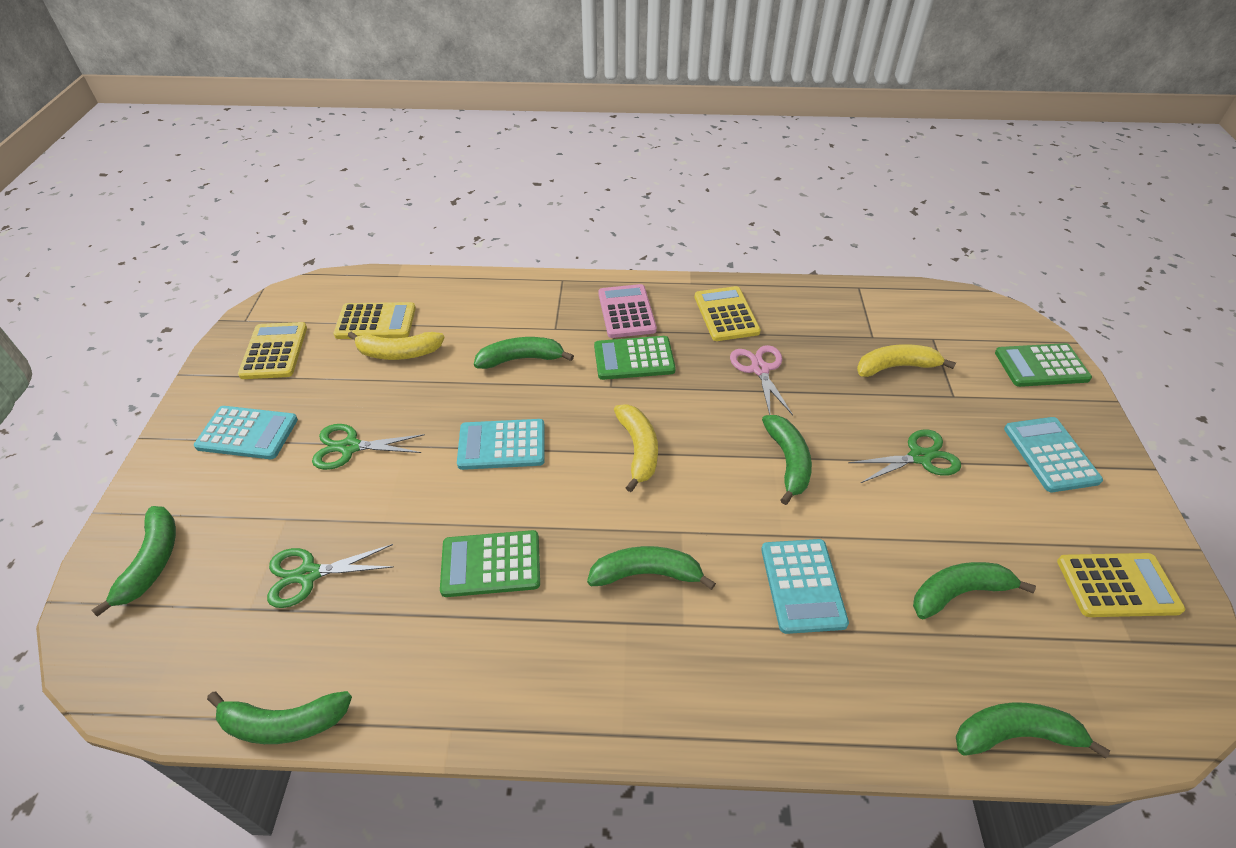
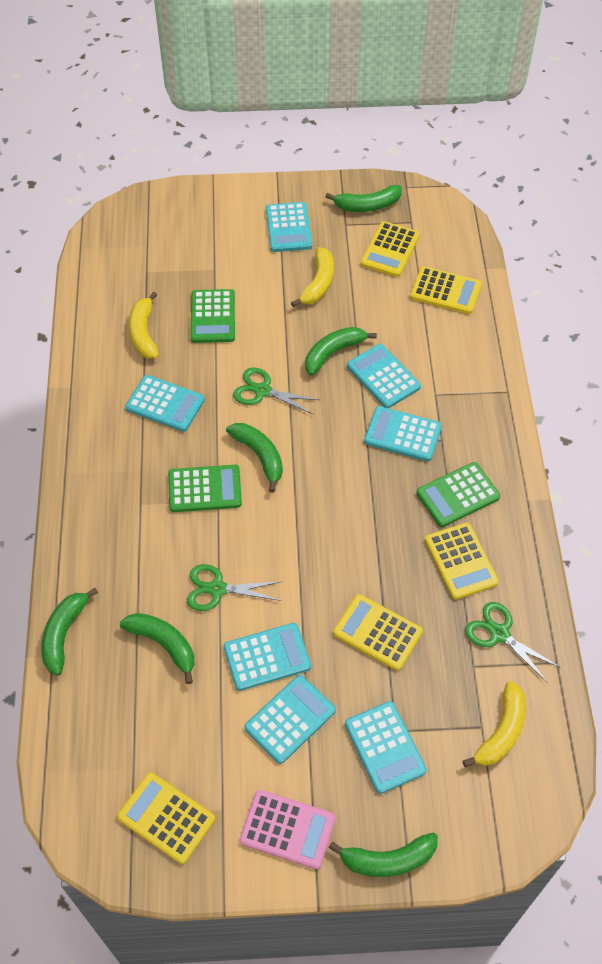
green banana: [92,506,176,617] [207,691,352,744] [474,337,574,369] [587,546,716,590] [762,415,812,505] [913,562,1036,619] [956,703,1110,758] = 7 -> [41,588,98,676] [120,613,194,684] [226,423,283,493] [305,327,377,375] [326,185,402,212] [329,833,438,877] = 6
pink scissors: [730,345,793,415] = 1 -> none = 0
turquoise calculator: [194,406,298,459] [457,419,545,470] [761,539,849,634] [1004,417,1103,492] = 4 -> [125,375,205,432] [223,623,311,691] [244,675,336,764] [266,202,312,252] [345,701,427,794] [347,344,421,408] [364,406,442,461] = 7
yellow calculator: [238,322,307,379] [334,302,416,339] [695,286,761,341] [1057,553,1185,617] = 4 -> [117,772,215,864] [333,594,423,671] [361,221,420,277] [410,266,482,314] [425,523,499,599] = 5

